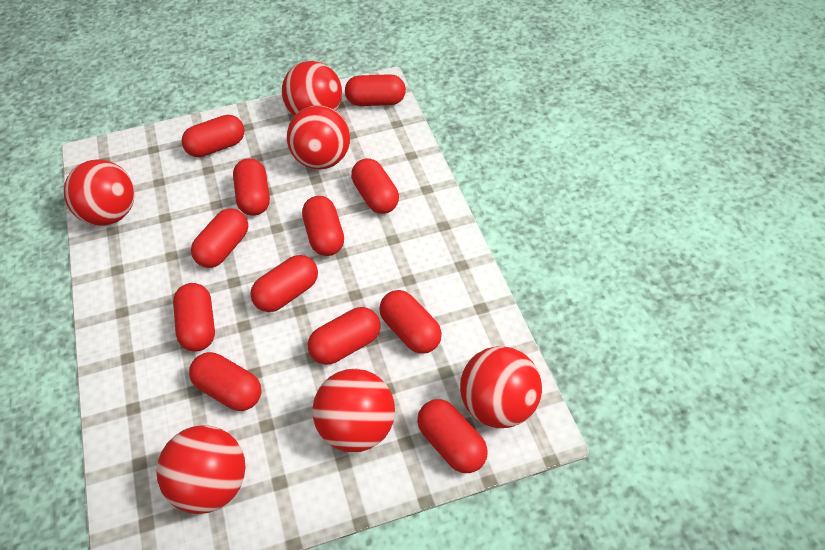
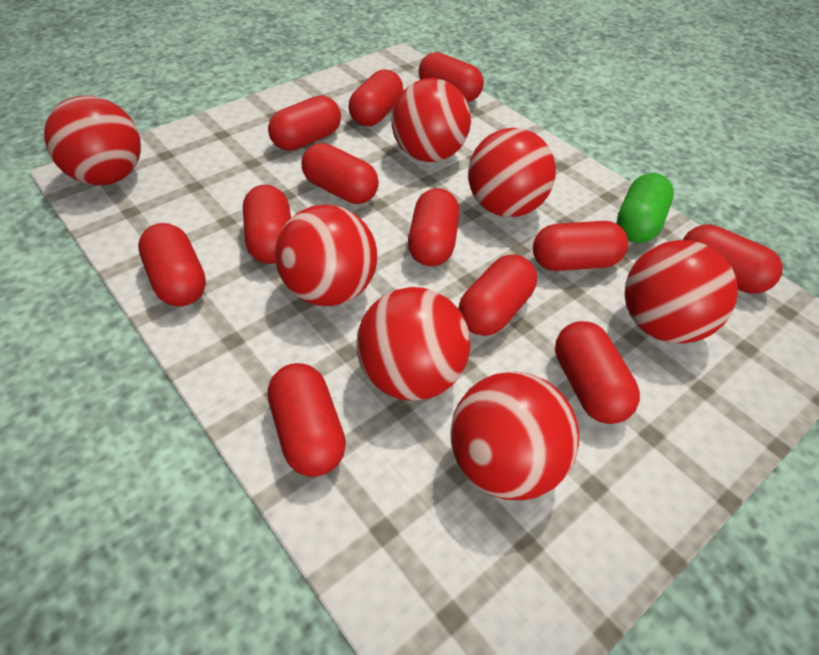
green capsule: none = 0 -> [617,173,674,243] = 1
red ball: [64,160,135,226] [156,425,246,514] [282,61,342,116] [287,105,350,170] [312,369,395,452] [460,346,542,428] = 6 -> [44,95,141,185] [275,204,377,306] [357,287,470,401] [391,78,471,162] [451,371,579,500] [468,128,556,217] [624,240,738,344] = 7

